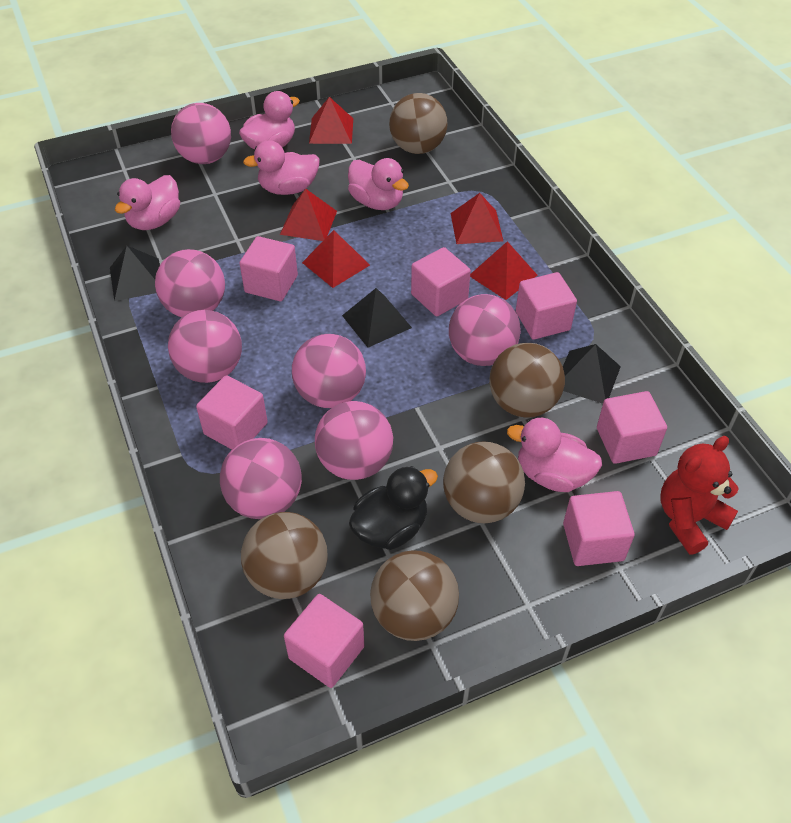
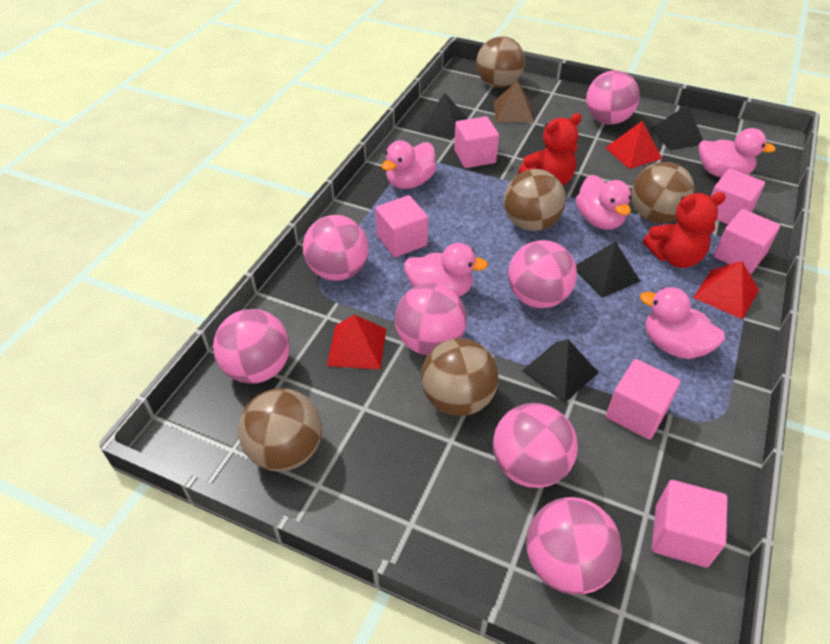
black duck: [349,466,438,550] = 1 -> none = 0
black pyramid: [110,246,160,301] [342,288,412,348] [563,344,621,404] = 3 -> [420,93,467,138] [522,339,599,403] [576,241,641,298] [651,104,703,150] = 4
brown pyramid: none = 0 -> [494,81,534,123] = 1
pink cube: [196,375,268,449] [239,236,298,301] [284,594,364,688] [411,247,471,317] [516,272,577,340] [563,491,635,566] [597,391,667,464] = 7 -> [376,195,428,257] [454,116,499,168] [606,359,680,440] [652,480,727,568] [711,169,765,225] [714,209,780,274] = 6
red pyramid: [280,188,337,241] [302,230,370,288] [309,97,353,144] [451,193,503,244] [470,241,537,300] = 5 -> [327,315,386,370] [605,121,662,169] [693,261,759,320] = 3
red teddy bear: [661,436,739,555] = 1 -> [518,113,582,185] [643,192,726,268] = 2

